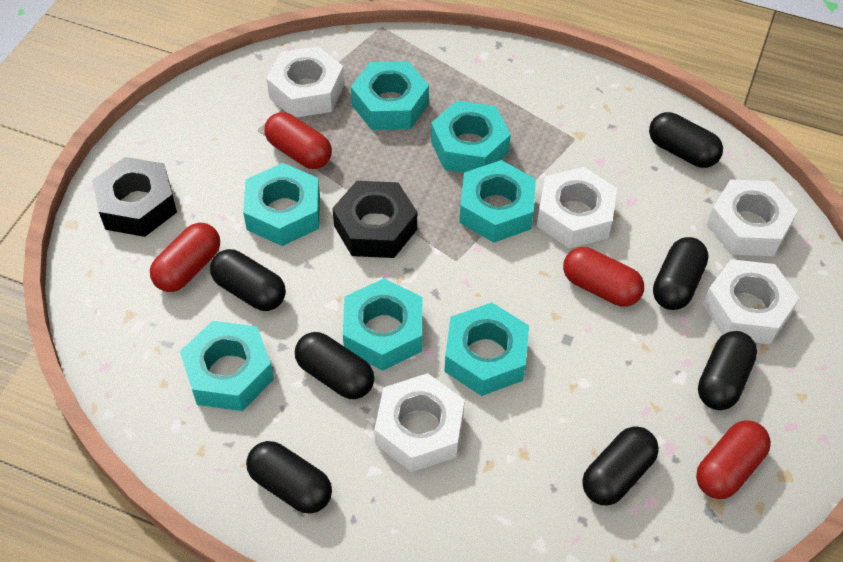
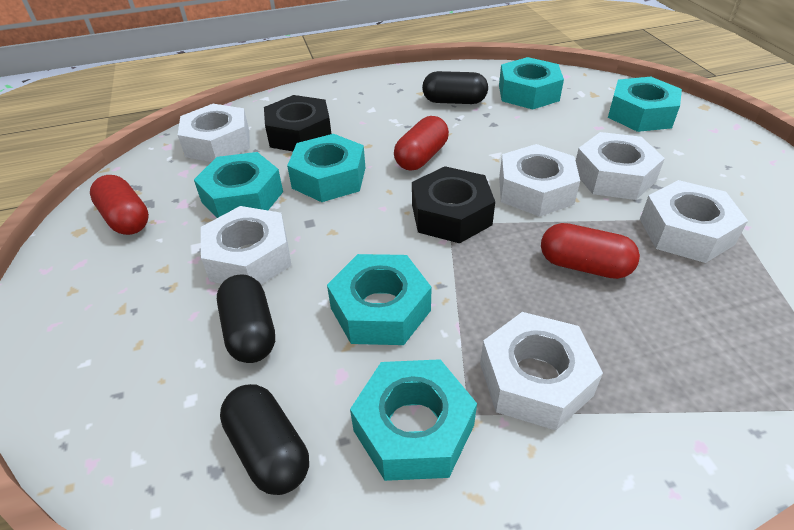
black capsule: [210,249,286,311] [246,441,332,513] [295,332,374,399] [582,426,659,505] [649,112,723,168] [653,237,709,310] [698,331,757,410] = 7 -> [217,274,275,363] [220,384,309,495] [422,71,488,104] = 3
red capsule: [150,222,220,292] [264,112,332,169] [563,247,644,307] [696,420,771,499] = 4 -> [90,175,149,235] [394,116,449,171] [541,223,640,279] = 3
turquoise nut: [180,321,274,411] [243,163,320,246] [343,278,422,371] [351,61,429,130] [431,101,511,173] [445,302,529,396] [459,160,536,243] = 7 -> [194,152,283,218] [287,134,365,202] [327,254,432,345] [350,359,477,481] [499,57,564,110] [608,77,682,132] = 6
white nut: [266,46,344,118] [374,373,465,472] [537,167,617,249] [703,259,799,344] [707,179,798,256] = 5 -> [178,104,250,162] [201,206,292,285] [480,312,603,430] [499,144,580,217] [576,132,665,200] [640,180,748,263] = 6

